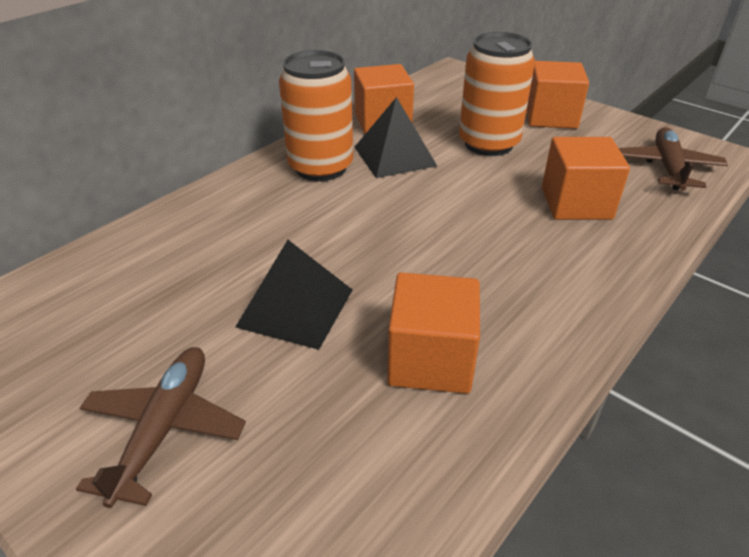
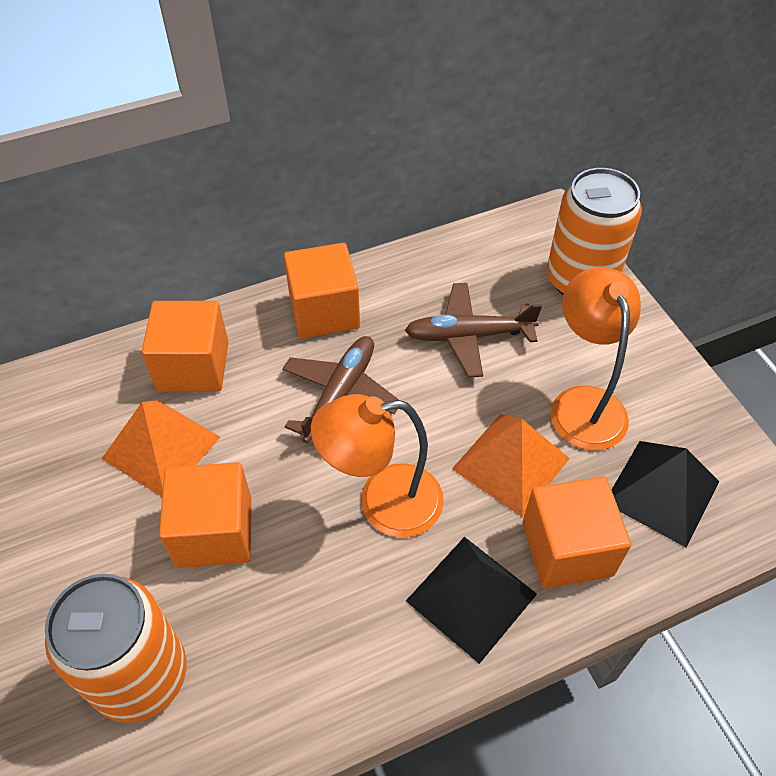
orange lamp: none = 0 -> [311,394,444,537] [551,268,641,451] = 2
orange pyramid: none = 0 -> [102,400,220,497] [452,414,570,518] = 2

